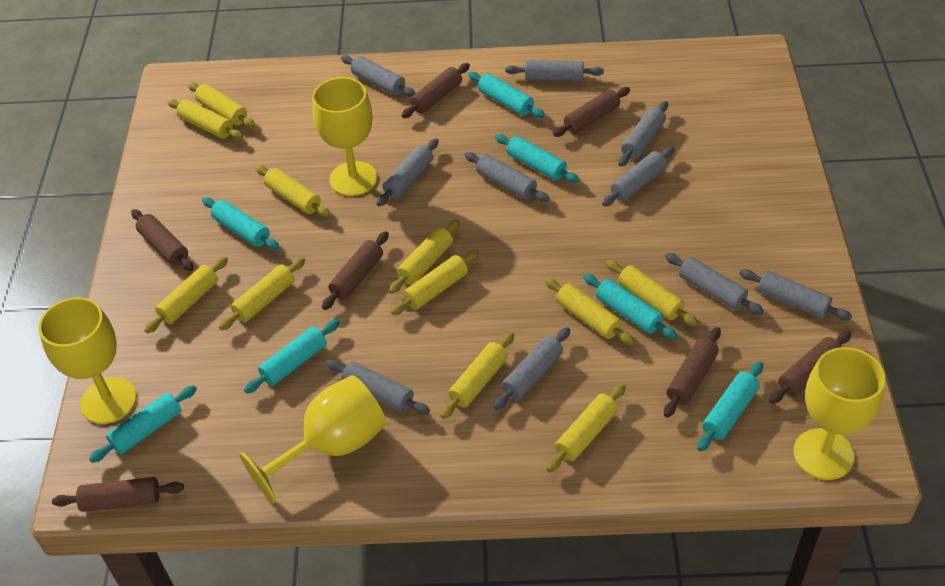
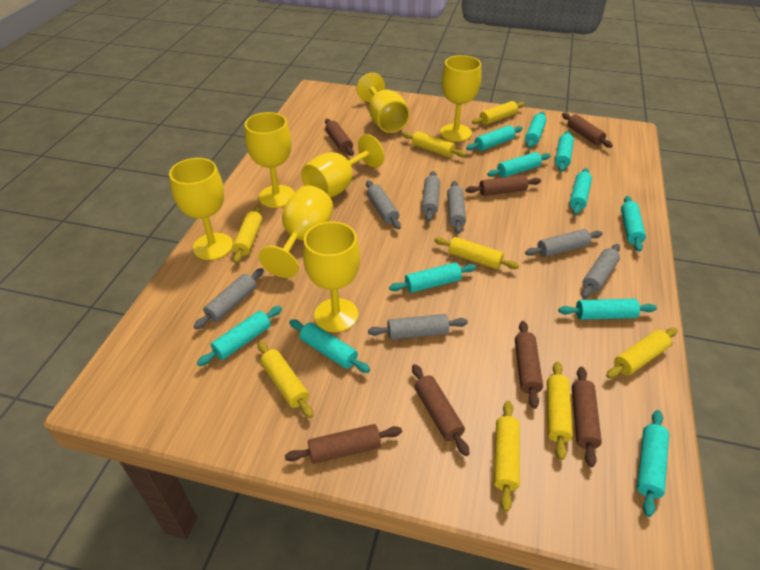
grey rolling pin: [326,360,430,415] [341,55,416,97] [376,138,439,206] [464,152,550,202] [493,327,571,410] [505,60,604,81] [602,147,675,207] [618,101,668,166] [665,253,764,315] [739,269,852,321] = 10 -> [194,268,264,329] [366,180,401,229] [368,314,468,340] [421,171,440,222] [447,181,466,234] [525,229,603,257] [581,244,620,298] = 7
turquoise rolling pin: [89,385,197,463] [202,197,279,250] [244,320,340,394] [468,72,545,118] [495,134,580,183] [583,274,678,339] [697,362,763,451] = 7 -> [197,306,282,366] [289,319,370,373] [389,263,476,293] [466,125,523,151] [487,152,551,178] [525,112,547,148] [555,131,574,172] [558,299,657,320] [570,168,592,215] [621,196,646,252] [637,410,669,517] = 11
yellow goblet: [38,297,137,424] [239,375,386,503] [312,77,377,196] [793,347,885,480] = 4 -> [169,158,233,260] [245,112,295,208] [259,186,333,278] [301,134,384,198] [303,222,360,332] [357,73,409,133] [440,55,482,142] = 7
yellow rolling pin: [144,257,228,333] [167,99,243,139] [188,82,255,128] [219,257,305,330] [255,165,330,217] [389,220,460,294] [391,250,480,315] [440,332,514,419] [545,278,635,345] [546,384,625,472] [606,260,698,326] = 11 -> [232,205,263,263] [258,341,313,418] [402,131,466,157] [434,237,519,269] [472,101,525,125] [494,401,520,512] [547,361,573,460] [606,328,678,378] = 8

